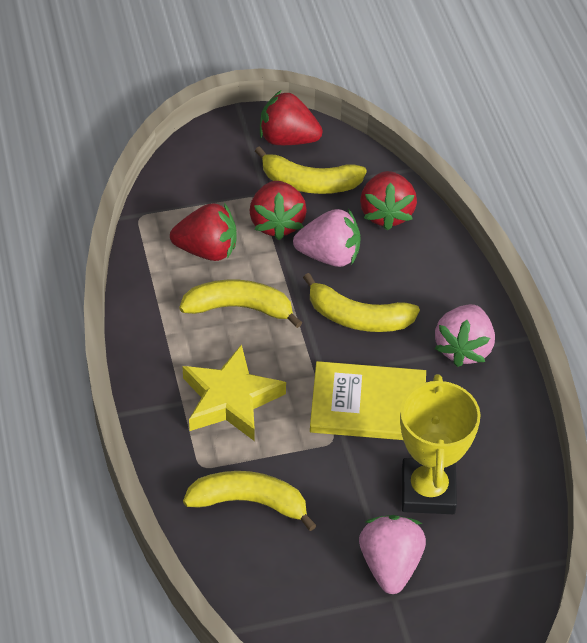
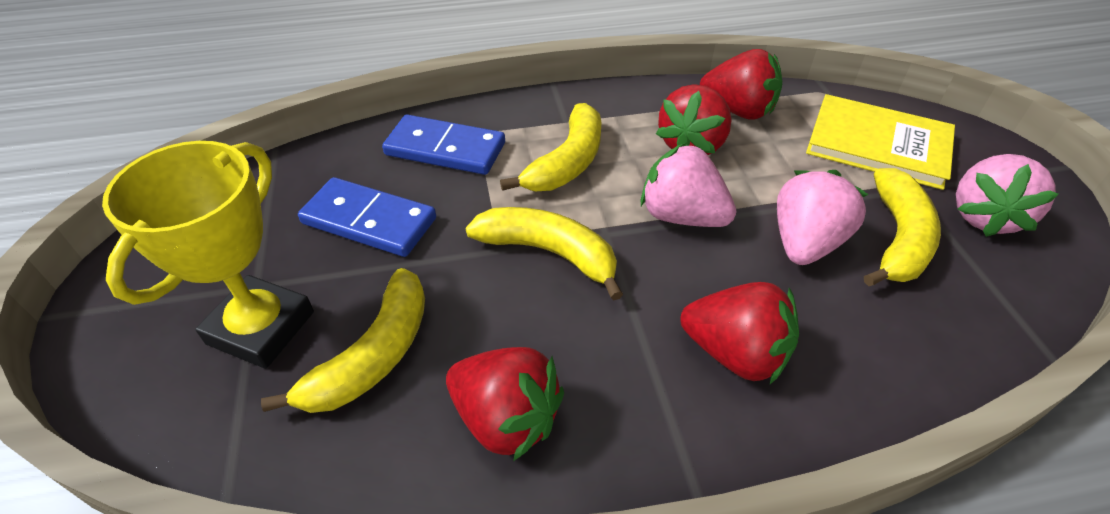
blue domino: none = 0 -> [298,177,436,257] [382,115,505,175] = 2
yellow star: [182,344,286,441] = 1 -> none = 0

